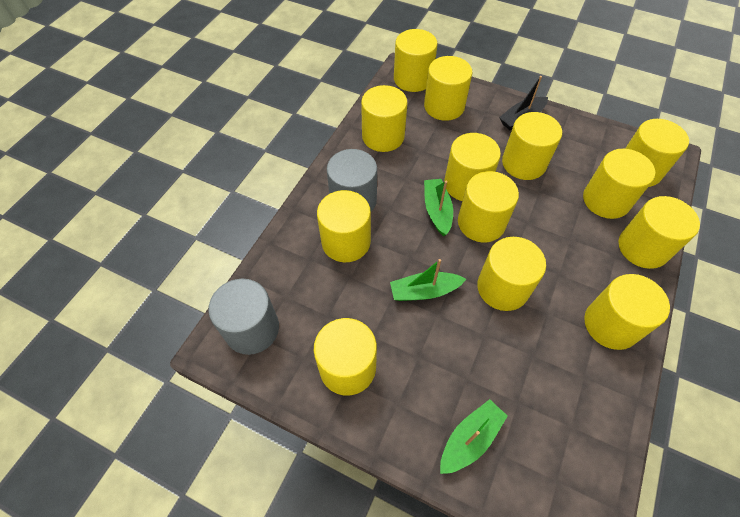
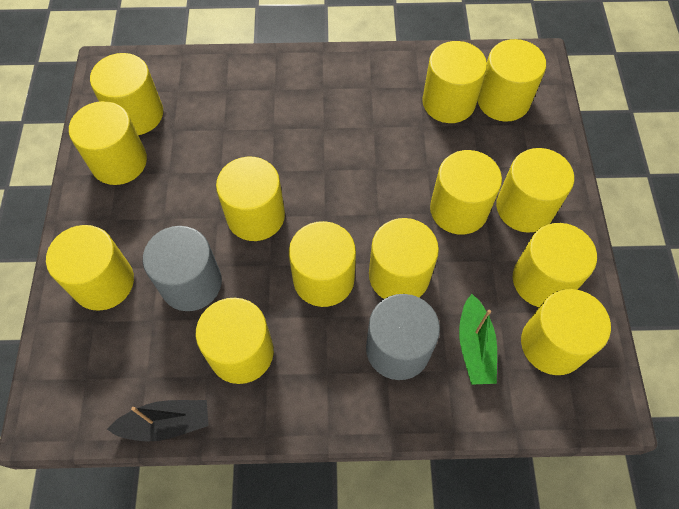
green boat: [390,259,466,301] [424,179,453,236] [440,399,508,474] = 3 -> [459,294,497,385] = 1

